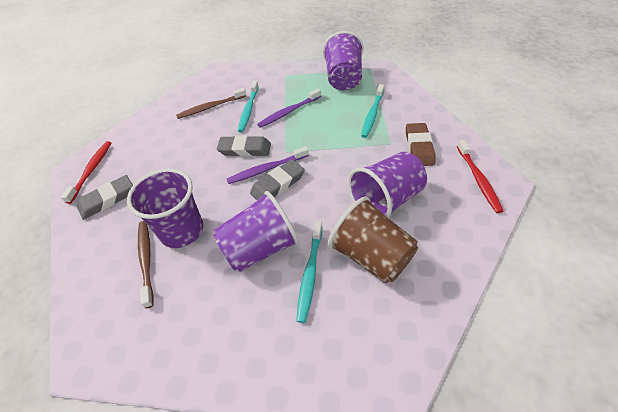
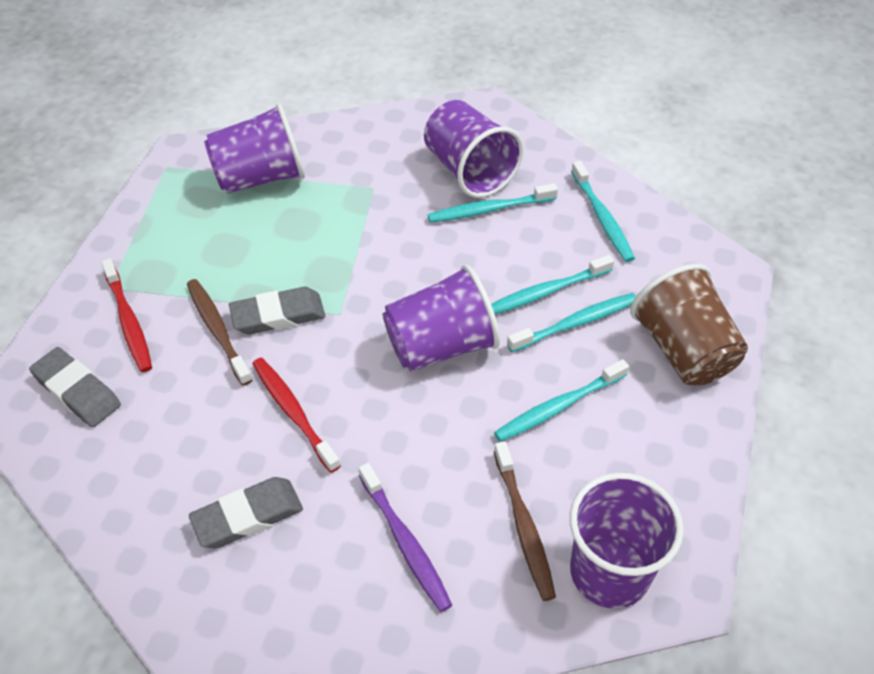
brown eraser: [406,123,436,166] = 1 -> none = 0
purple toothbrush: [227,146,309,184] [257,88,321,128] = 2 -> [359,463,452,612] = 1
turquoise toothbrush: [238,81,259,133] [296,221,323,323] [361,84,384,138] = 3 -> [428,183,558,223] [491,255,614,314] [494,359,629,442] [507,293,636,352] [571,161,635,262] = 5

